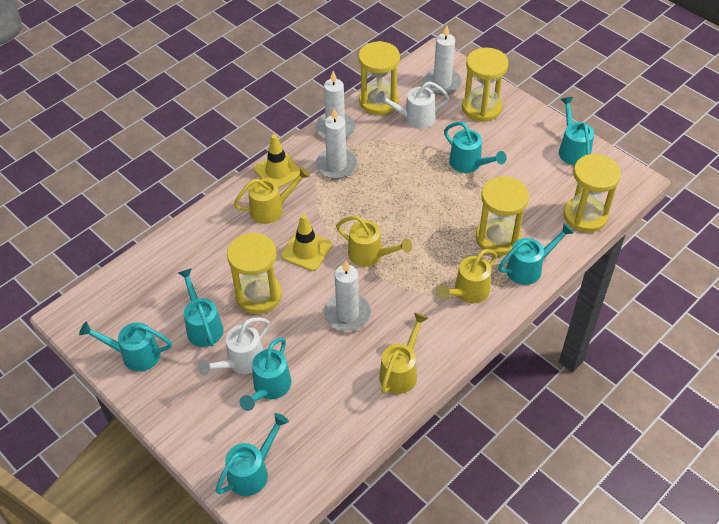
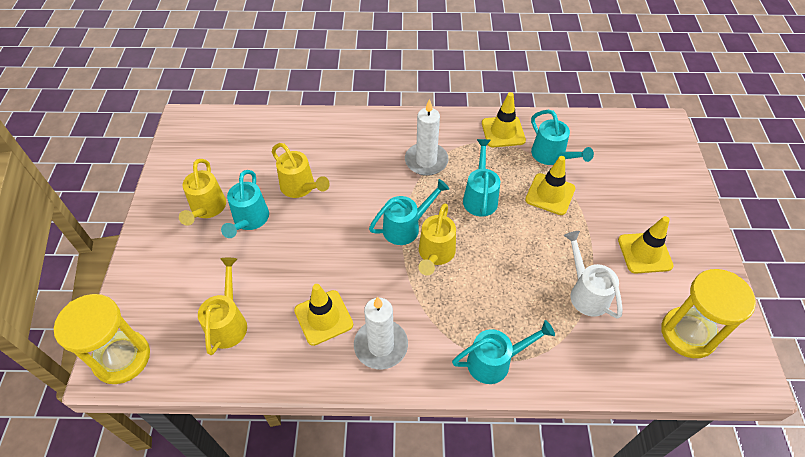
turquoise watering can: [79,321,172,372] [178,268,223,347] [215,413,289,496] [239,338,291,411] [444,122,506,173] [498,223,574,285] [559,97,594,165] = 7 -> [221,170,269,238] [369,179,449,245] [452,320,555,384] [463,139,500,217] [531,110,594,165] = 5
white candle: [315,71,356,139] [316,108,357,179] [324,260,371,331] [423,25,462,95] = 4 -> [354,297,408,369] [405,99,449,176] = 2
white watering can: [197,318,270,375] [376,81,450,129] = 2 -> [564,231,622,319] = 1
yellow hourglass: [227,232,282,314] [358,41,400,115] [462,48,509,122] [476,176,529,256] [563,154,621,232] = 5 -> [54,294,150,384] [661,269,756,358] = 2
yellow traffic cone: [254,134,300,188] [281,214,332,271] = 2 -> [294,284,353,346] [482,92,526,147] [525,156,575,215] [618,216,674,274] = 4

